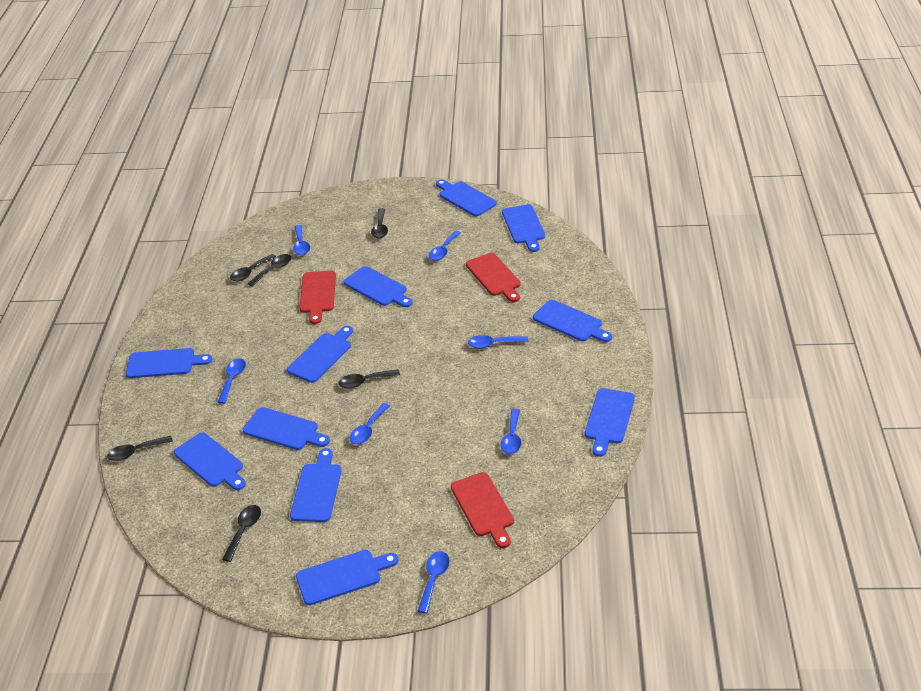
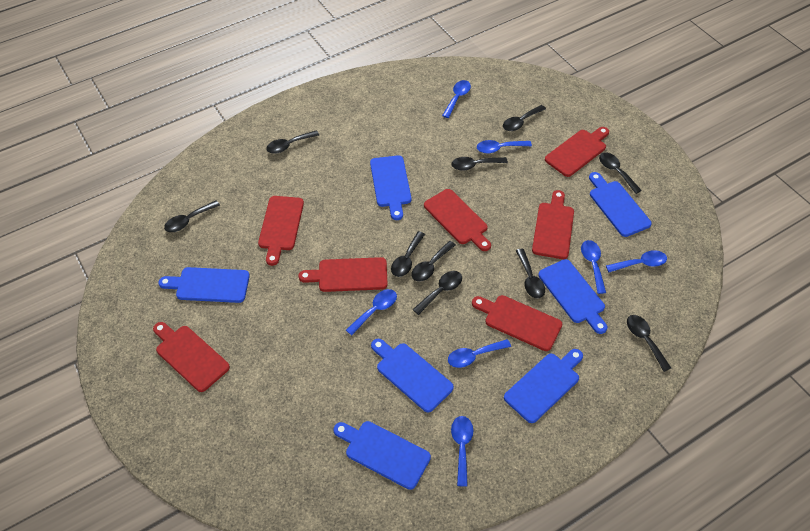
black spoon: [107,436,173,461] [222,505,261,562] [230,254,276,281] [247,254,291,287] [338,369,400,388] [371,208,388,238] = 6 -> [164,201,220,232] [266,130,319,154] [391,231,425,277] [411,241,456,282] [412,271,462,315] [451,157,508,171] [503,105,546,131] [516,249,545,298] [599,153,642,194] [627,315,671,372] = 10
blue cutting board: [126,348,212,378] [174,432,246,490] [243,407,330,450] [287,326,353,383] [290,448,342,522] [296,550,399,605] [344,266,413,307] [436,179,497,216] [502,204,545,252] [533,300,612,342] [585,388,635,457] = 11 -> [158,267,250,303] [333,421,431,490] [370,155,411,220] [371,339,454,412] [504,349,583,423] [538,259,607,334] [589,172,652,237] = 7
red cutting board: [299,271,336,324] [451,472,514,548] [466,253,521,302] = 3 -> [153,322,230,392] [258,196,304,266] [298,257,388,292] [424,189,491,251] [472,295,562,351] [532,190,574,259] [545,127,609,177] = 7

